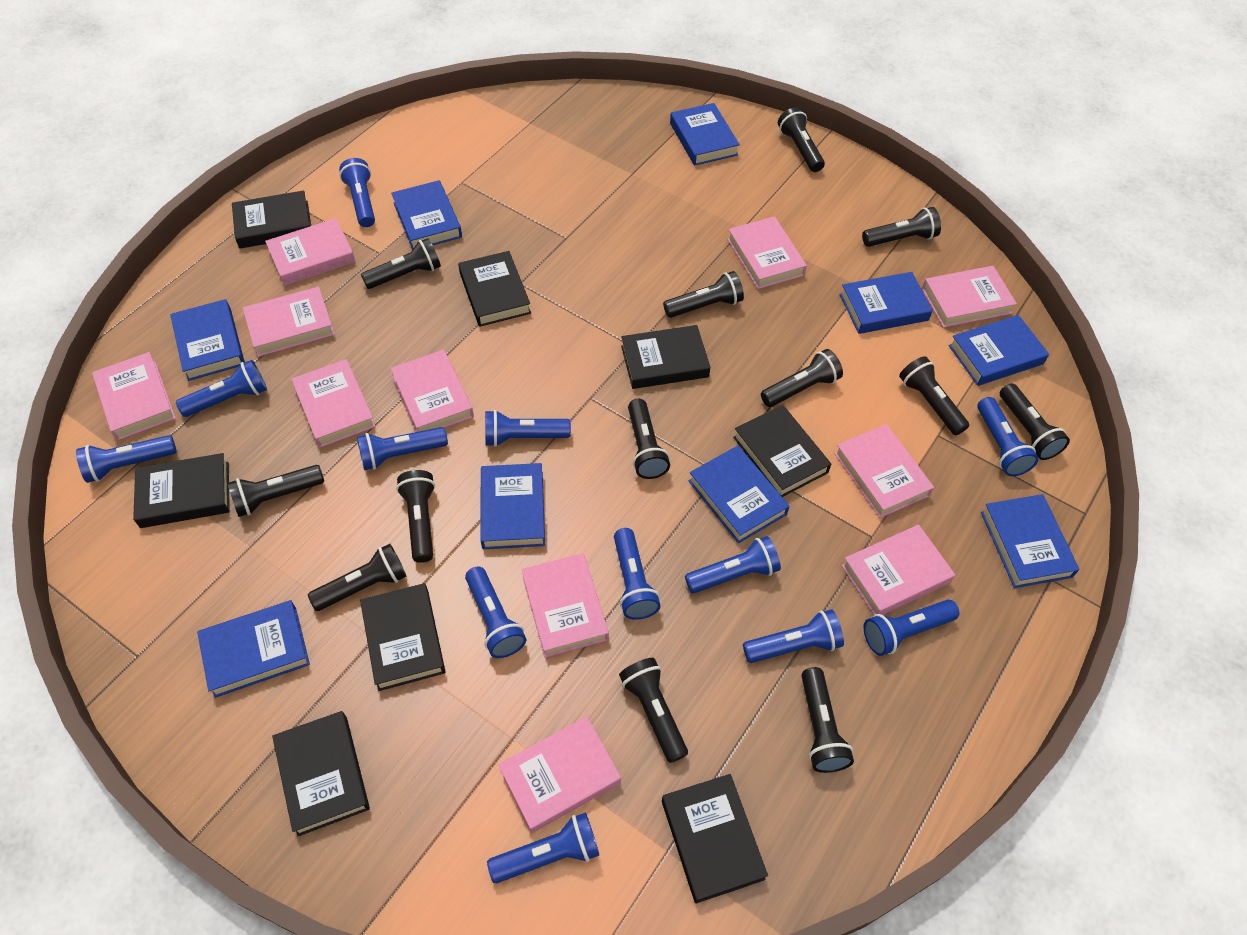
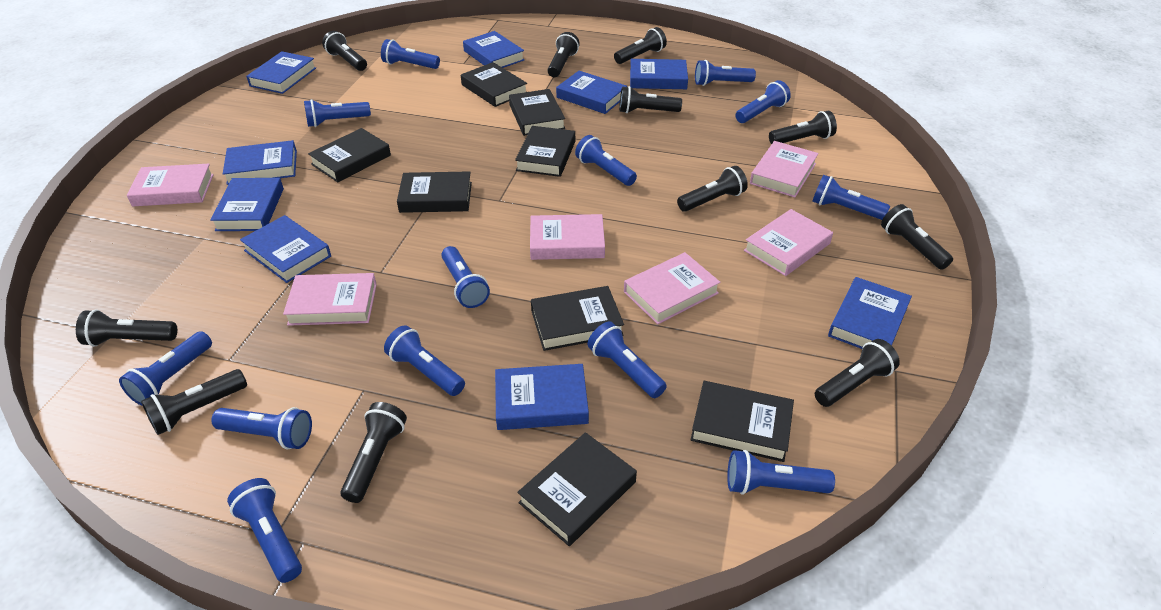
black flashlight: [227,465,324,517] [308,544,406,611] [361,238,441,289] [396,470,435,563] [619,658,688,763] [628,399,670,479] [663,271,744,318] [761,349,843,407] [778,107,825,172] [801,667,854,773] [862,207,941,247] [899,356,969,435] [1000,383,1070,460] = 13 -> [76,309,177,347] [141,369,247,435] [322,31,367,71] [341,402,407,503] [547,32,580,77] [614,27,667,64] [619,86,682,113] [677,166,748,212] [769,111,837,144] [815,339,900,407] [881,204,953,270] = 11
blue flashlight: [76,435,177,483] [176,360,267,417] [339,158,375,227] [357,427,448,470] [465,566,526,658] [485,410,571,447] [487,812,599,883] [614,528,661,620] [685,536,781,593] [743,609,844,663] [864,600,959,656] [977,397,1038,476] = 12 -> [119,331,212,406] [211,407,312,449] [227,478,302,583] [304,99,371,127] [381,39,440,69] [384,325,465,396] [441,246,490,308] [575,135,637,186] [587,321,667,398] [695,60,756,86] [727,450,835,495] [735,80,791,123] [812,175,890,220] = 13
pink book: [92,352,176,440] [243,287,335,357] [265,218,356,286] [291,359,376,448] [390,350,474,432] [498,716,621,833] [522,553,609,658] [727,216,807,289] [834,424,934,518] [841,524,955,615] [922,266,1017,328] = 11 -> [127,164,214,207] [283,273,377,326] [530,214,605,260] [624,252,721,324] [744,209,833,276] [750,141,819,197] = 6

